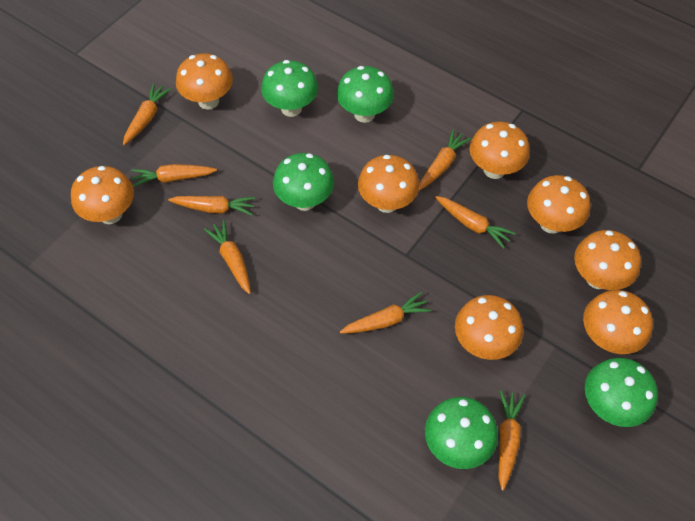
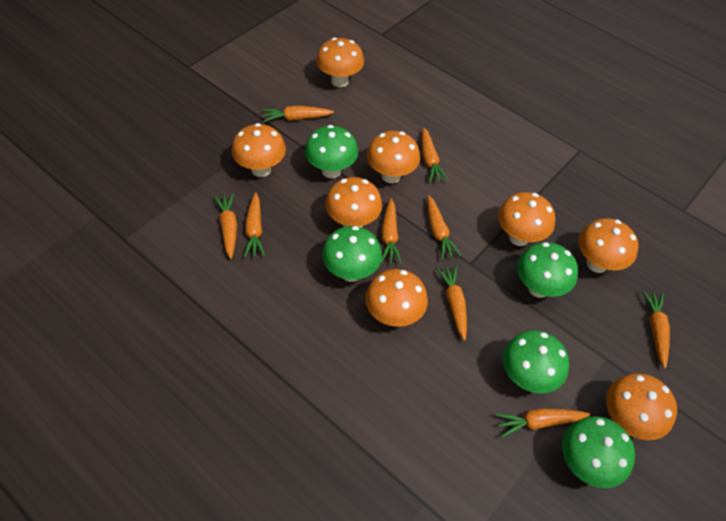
orange carrot: [123,83,171,145] [131,164,217,187] [168,196,256,215] [204,220,251,294] [340,292,432,334] [419,129,471,190] [435,196,515,249] [499,391,525,491] = 8 -> [214,193,237,259] [244,192,265,258] [262,106,334,122] [381,198,402,264] [421,127,449,183] [427,195,462,260] [436,265,467,341] [495,408,591,437] [642,290,670,369] = 9

